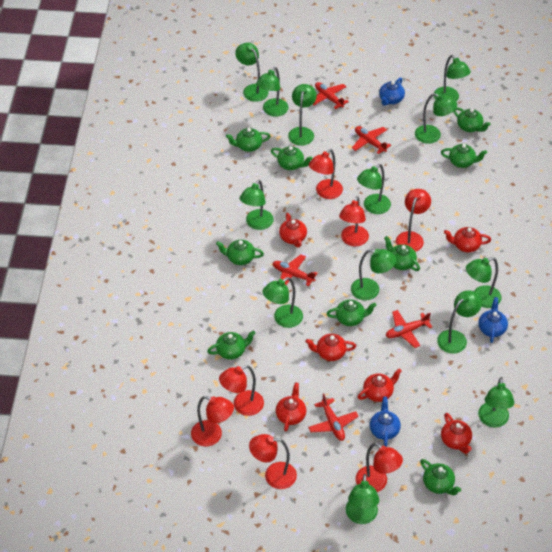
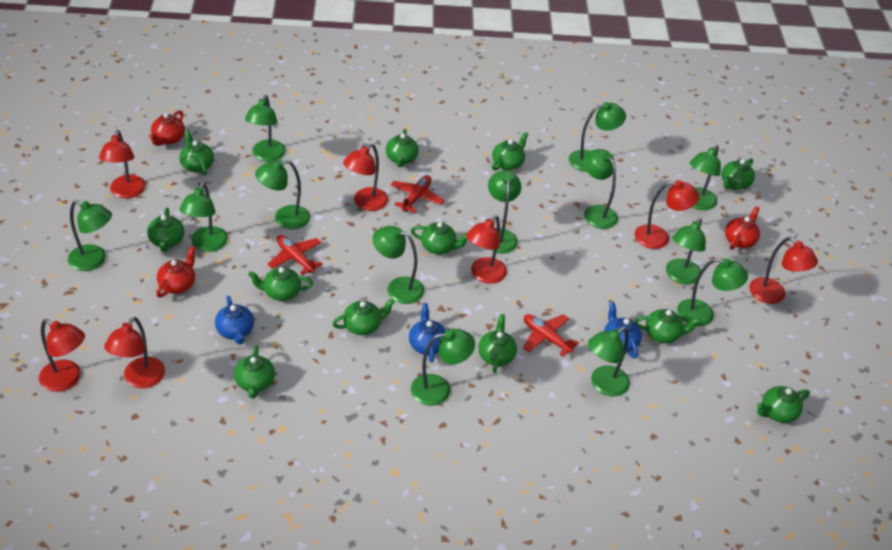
green teapot: [207,331,256,360] [216,240,264,265] [226,128,270,152] [271,146,313,170] [326,299,376,326] [384,236,420,271] [420,459,461,495] [441,144,487,168] [453,107,491,132] = 9 -> [147,208,184,252] [179,129,214,176] [234,345,275,399] [248,267,313,301] [332,299,395,335] [386,129,419,167] [411,222,467,254] [478,314,517,373] [492,132,528,170] [634,309,701,343] [721,158,755,190] [757,386,810,423] = 12
red plane: [273,254,317,286] [308,393,359,441] [312,82,349,109] [352,126,391,154] [386,310,432,348] = 5 -> [267,235,323,275] [390,175,445,213] [523,314,579,357] = 3
red teapot: [276,382,306,431] [279,213,307,248] [305,334,356,361] [358,368,402,402] [441,413,472,454] [444,227,491,252] = 6 -> [149,110,185,146] [156,246,196,297] [725,206,760,250] = 3

